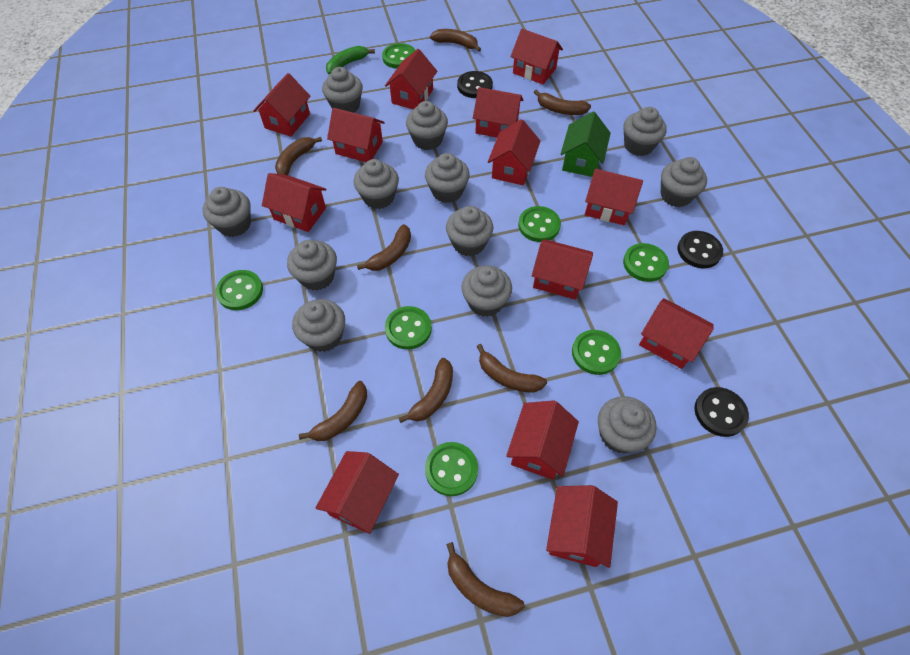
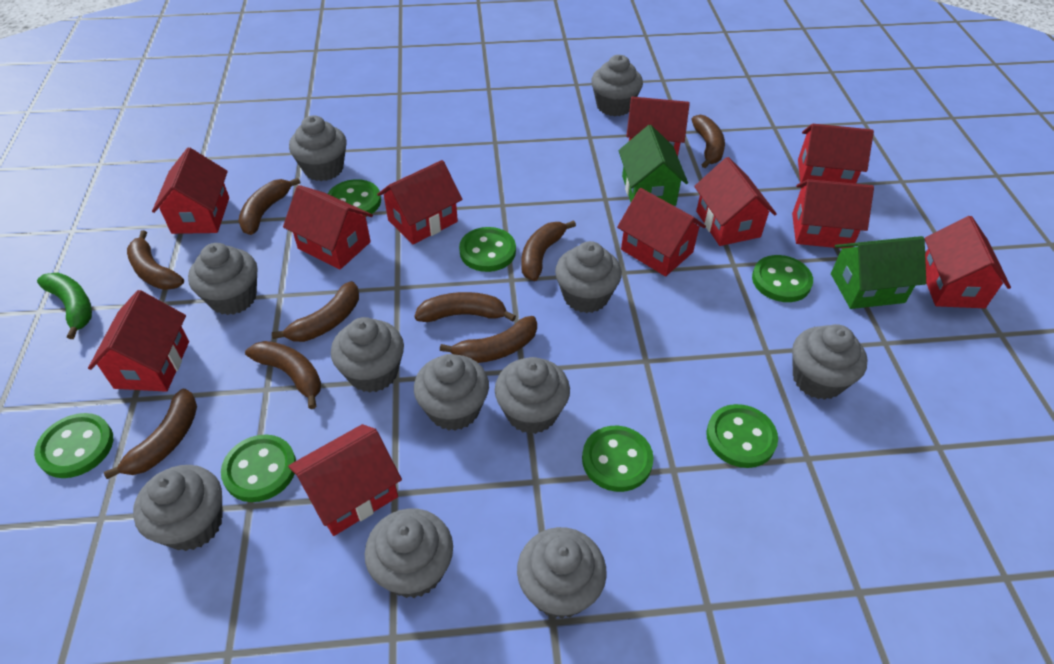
black button: [457,71,493,98] [678,231,723,268] [694,387,749,437] = 3 -> none = 0
brown banana: [275,137,322,175] [299,381,367,441] [357,224,411,271] [399,358,453,423] [430,29,481,52] [446,542,525,617] [476,344,547,393] [534,89,591,115] = 8 -> [104,389,197,479] [127,230,184,290] [238,178,300,235] [245,341,321,409] [272,281,359,342] [414,292,516,322] [440,316,537,363] [521,220,576,281] [691,115,725,168] = 9
green house: [561,112,611,177] = 1 -> [619,125,688,206] [831,236,926,309] = 2
grey cupcake: [203,187,251,237] [287,240,337,291] [292,299,345,352] [322,67,363,113] [354,159,399,209] [406,101,448,150] [425,153,470,203] [446,206,493,256] [461,265,512,317] [598,396,656,453] [624,107,667,156] [661,157,707,207] = 12 -> [133,465,223,551] [188,243,257,315] [289,115,346,181] [331,317,404,393] [365,508,453,598] [414,354,489,431] [495,357,570,434] [517,527,607,619] [555,241,622,313] [591,55,643,116] [792,324,868,400] = 11
red house: [253,73,311,137] [262,173,326,232] [316,451,399,534] [327,108,385,162] [385,49,437,109] [473,87,523,138] [488,119,540,185] [506,401,579,480] [510,29,563,85] [532,239,593,300] [546,485,618,568] [585,169,643,225] [639,298,714,369] = 13 -> [88,290,189,392] [152,148,229,234] [283,185,373,270] [288,424,402,536] [377,160,462,244] [617,188,706,276] [626,97,690,156] [694,157,777,246] [792,179,874,248] [798,124,874,184] [924,216,1011,308] = 11

